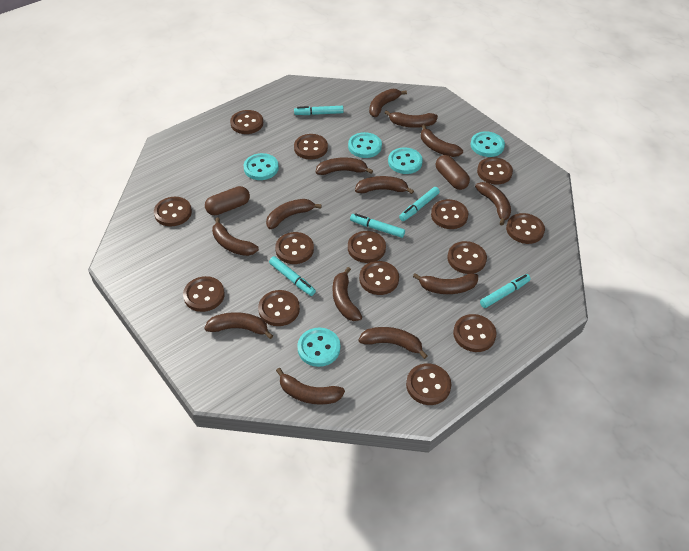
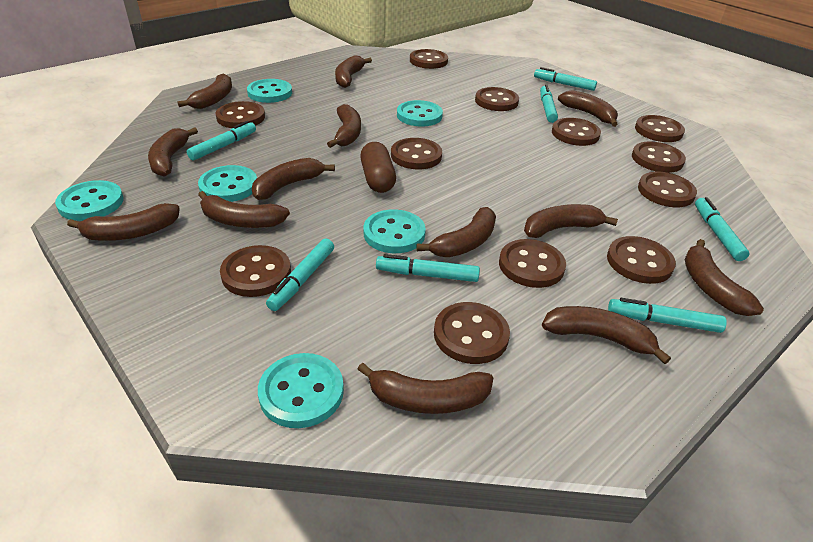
brown button: [154,197,192,226] [183,276,225,312] [230,110,263,134] [258,290,300,326] [275,232,314,264] [294,134,328,160] [348,231,386,263] [359,261,399,295] [406,363,451,405] [431,199,468,229] [447,241,487,274] [453,314,496,352] [477,157,513,184] [506,213,545,244] = 14 -> [215,101,265,128] [220,245,291,297] [391,138,442,169] [410,49,448,69] [434,302,510,364] [475,87,519,111] [499,239,566,288] [552,118,601,146] [607,236,676,284] [632,141,686,173] [635,115,685,142] [638,172,697,207] = 12
brown capsule: [205,186,250,215] [436,155,470,190] = 2 -> [360,142,396,193] = 1
turquoise button: [244,153,279,180] [297,328,340,367] [348,132,382,158] [388,147,423,174] [471,132,505,157] = 5 -> [55,180,123,221] [198,165,257,202] [247,79,292,103] [258,353,344,428] [364,209,426,253] [397,100,443,127] = 6
turquoise marker: [269,256,316,296] [294,106,344,115] [350,213,405,238] [399,187,440,221] [480,274,531,308] = 5 -> [187,121,256,161] [266,238,334,311] [376,254,480,282] [534,67,597,91] [540,84,558,123] [608,298,727,333] [695,197,749,261] = 7

